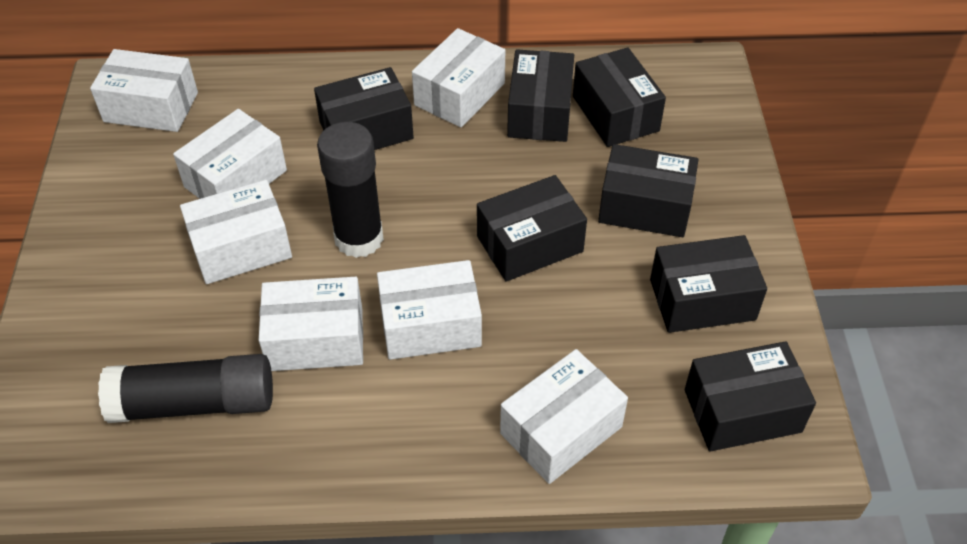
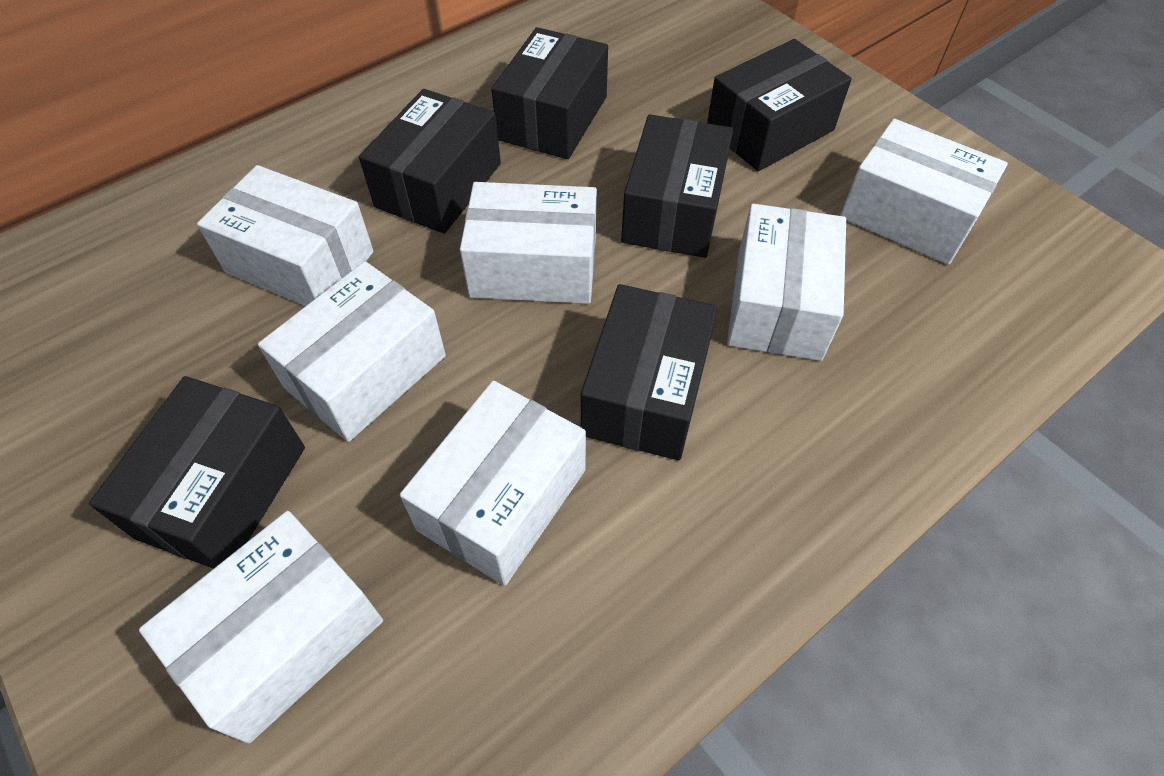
black box: [314,67,414,150] [477,175,587,282] [507,49,574,142] [573,48,666,147] [598,144,698,237] [650,235,767,333] [685,341,816,452] = 7 -> [89,376,305,569] [359,89,501,234] [491,27,608,159] [581,284,718,460] [621,114,733,258] [707,39,852,171] = 6
black glue stick: [98,354,273,423] [317,122,384,258] = 2 -> none = 0

